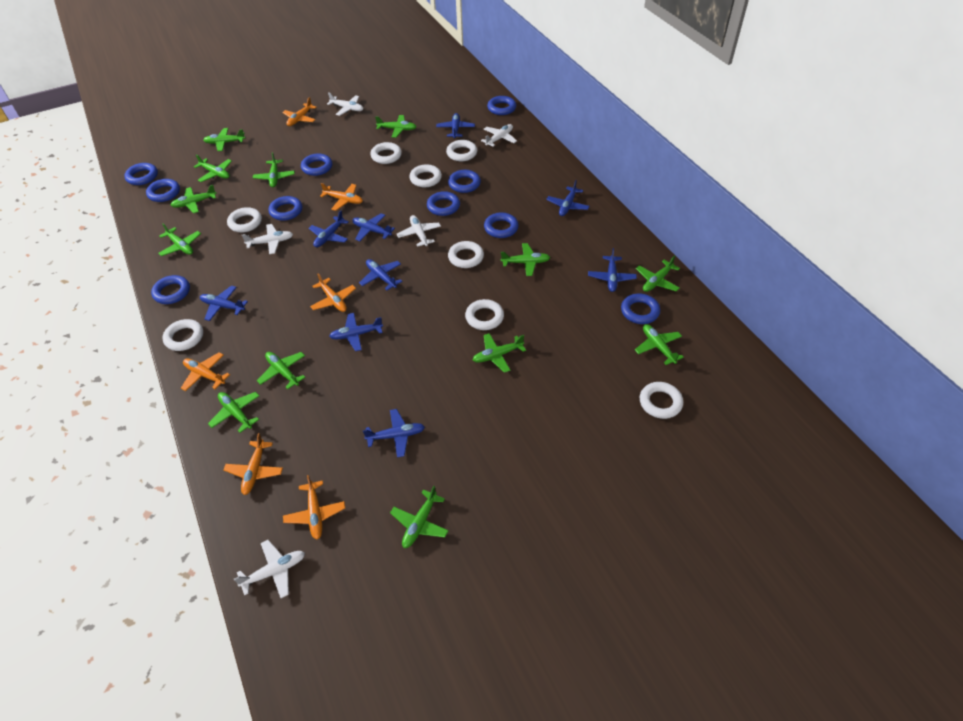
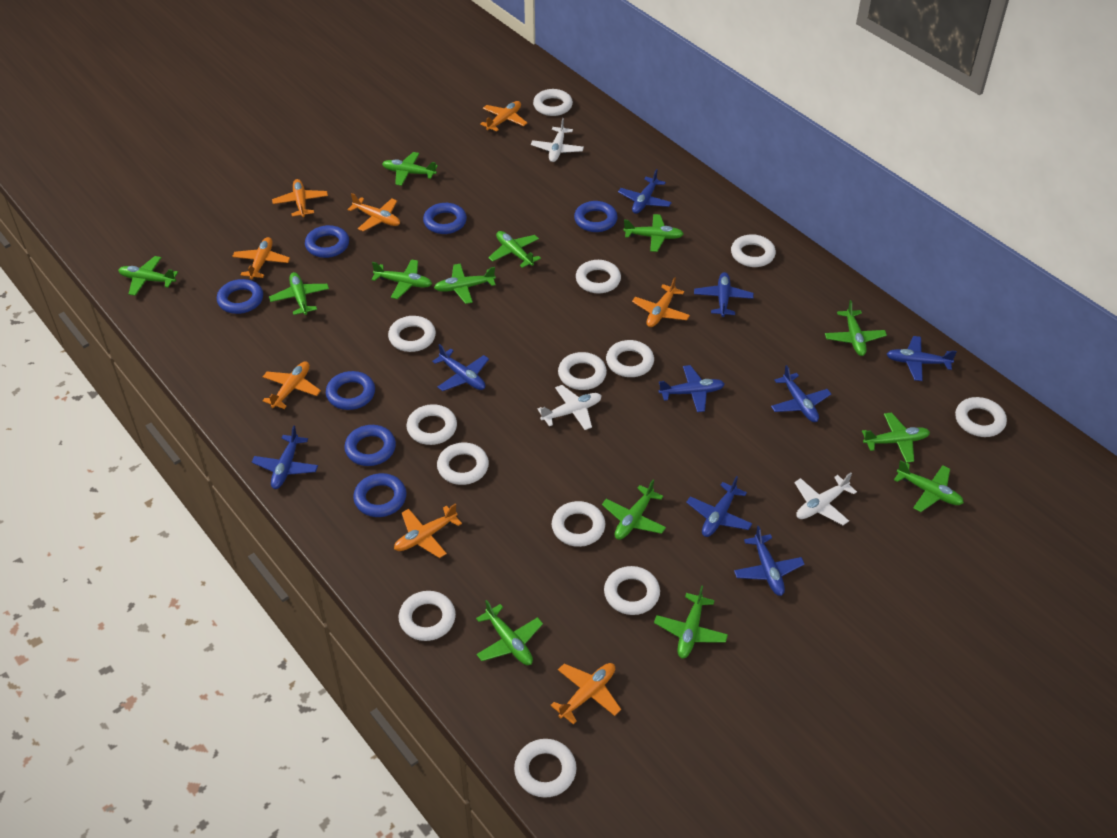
blue ring: [124,163,158,185] [146,179,180,202] [151,275,190,304] [269,196,302,221] [301,153,332,176] [427,191,460,216] [448,170,481,193] [484,212,519,238] [487,96,516,115] [621,294,660,324] = 10 -> [217,279,263,314] [305,225,349,258] [326,371,375,410] [344,425,396,466] [353,473,406,517] [423,203,467,234] [574,201,618,232] = 7
orange plane: [181,352,230,391] [223,433,283,495] [282,97,317,126] [283,475,345,540] [310,273,356,312] [320,183,363,211] = 6 -> [232,237,290,279] [263,362,321,409] [272,179,328,217] [348,193,400,231] [394,504,462,558] [480,101,527,132] [550,663,621,724] [632,277,690,327] = 8
white plane: [234,540,305,598] [242,224,293,254] [327,92,363,116] [397,215,441,247] [481,124,517,147] = 5 -> [531,118,584,162] [538,385,602,430] [794,473,857,525] = 3
white ring: [162,319,203,351] [227,207,262,233] [370,142,402,164] [409,164,442,187] [446,140,477,161] [448,241,484,268] [465,299,504,330] [640,382,683,419] = 8 -> [388,316,436,352] [399,591,456,641] [407,404,457,445] [437,443,489,485] [514,739,576,798] [533,89,573,116] [552,501,605,547] [558,352,607,390] [576,260,621,294] [604,566,660,615] [606,340,654,377] [731,234,776,267] [955,397,1007,437] = 13

